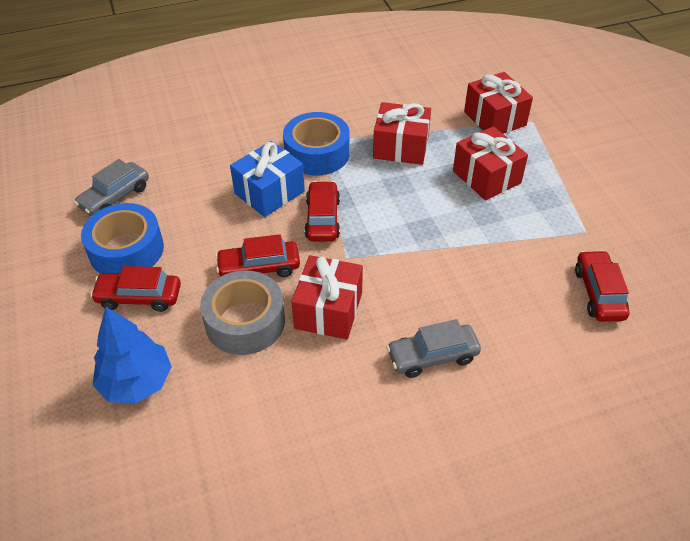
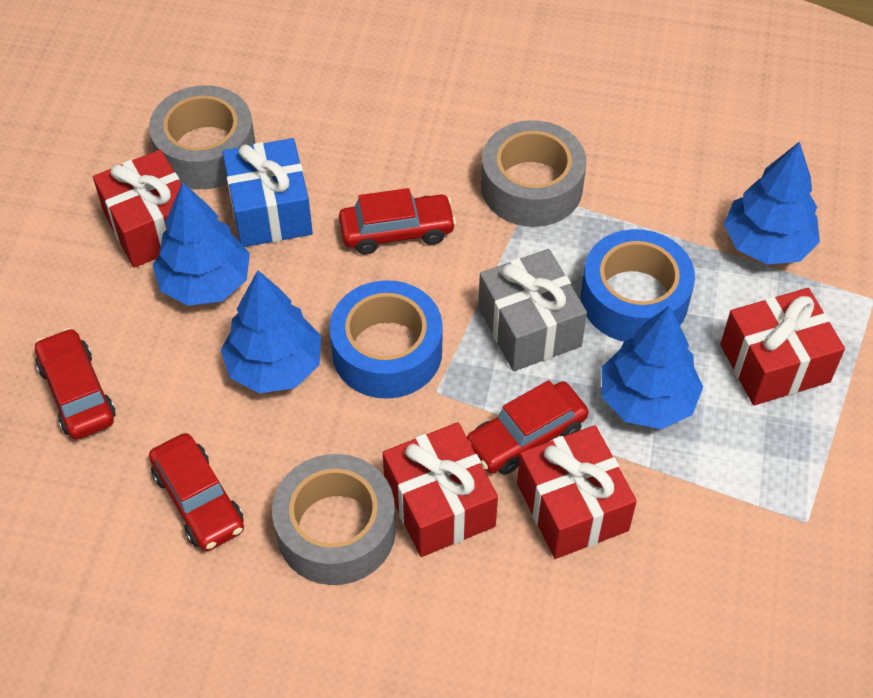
blue tree: [92,307,172,404] = 1 -> [153,182,250,306] [221,270,321,393] [602,305,703,429] [724,141,820,265] = 4
grey car: [74,159,149,216] [386,319,481,378] = 2 -> none = 0
grey gift: none = 0 -> [478,249,587,371] = 1
grey tape: [200,270,285,355] = 1 -> [149,85,255,189] [272,454,396,585] [481,120,586,227] = 3

